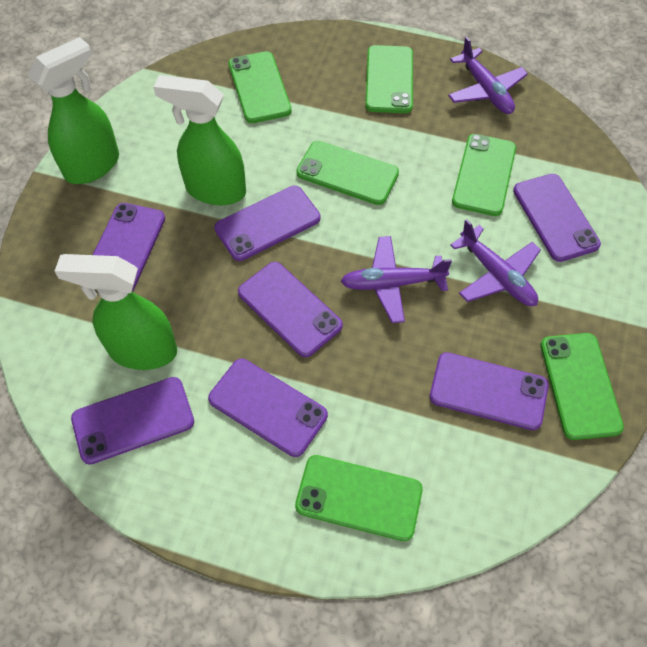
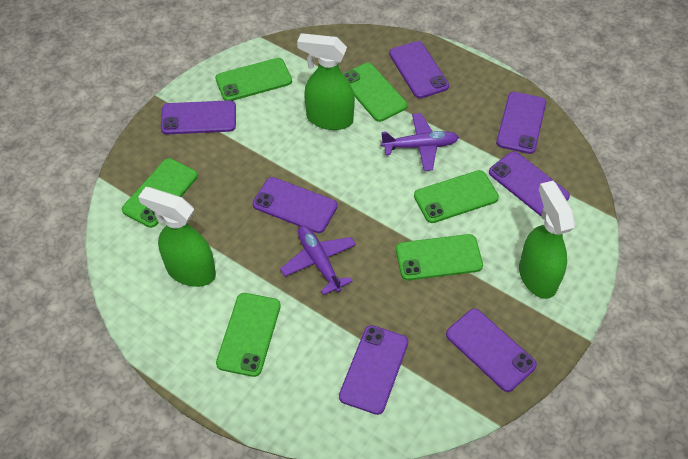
purple plane: [340,236,452,323] [448,37,528,114] [450,219,541,306] = 3 -> [280,226,356,295] [381,113,459,171] = 2

